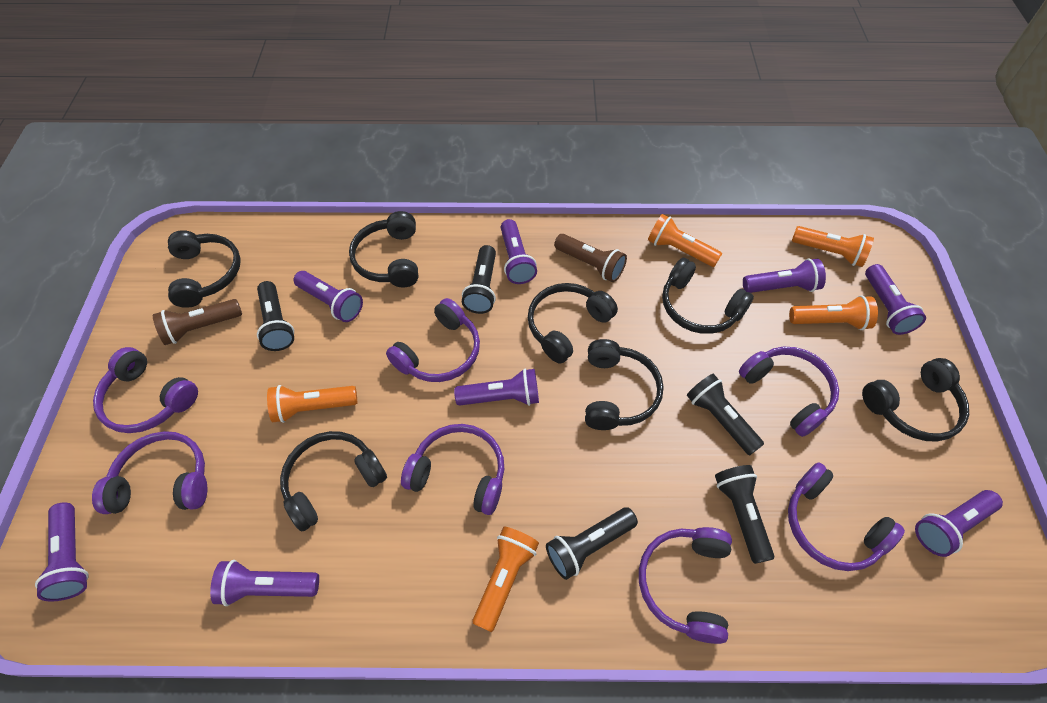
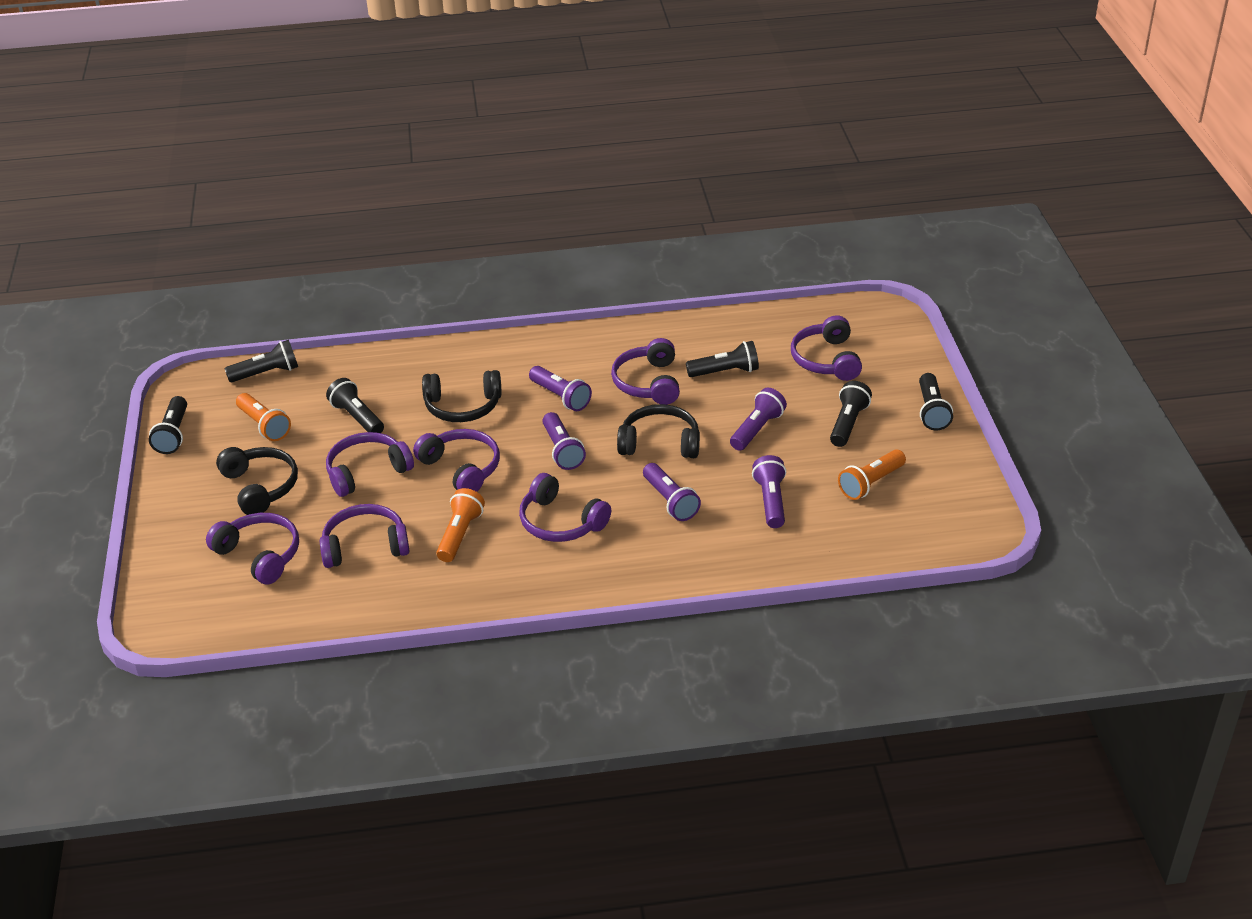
black flashlight: [257,281,294,351] [462,245,496,314] [546,507,638,580] [687,374,764,455] [715,465,774,564] = 5 -> [149,396,187,454] [224,340,298,382] [326,378,384,433] [686,341,759,377] [830,381,872,447] [919,373,953,431] = 6
black headphones: [168,230,241,308] [280,431,387,532] [349,211,418,287] [528,283,618,364] [585,339,664,430] [662,258,754,334] [862,358,969,442] = 7 -> [216,447,298,515] [422,370,501,422] [617,404,700,458] = 3
brown flashlight: [153,299,242,345] [554,234,627,282] = 2 -> none = 0
orange flashlight: [267,385,357,423] [473,527,539,632] [648,214,722,267] [789,295,878,330] [792,226,874,267] = 5 -> [236,393,291,441] [436,488,485,562] [838,449,906,500] = 3
purple flashlight: [35,502,89,601] [210,560,319,606] [293,271,363,322] [454,369,539,406] [501,219,537,284] [743,258,826,293] [865,264,926,335] [915,490,1003,557] = 8 -> [529,366,592,411] [542,412,586,470] [643,463,701,521] [730,388,787,451] [752,455,786,528] = 5

